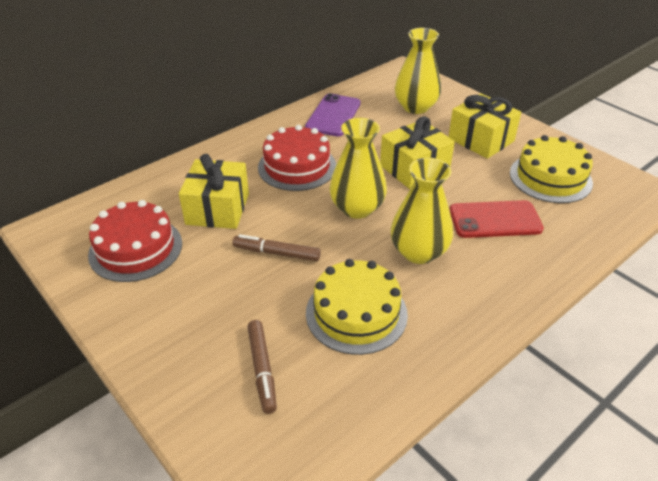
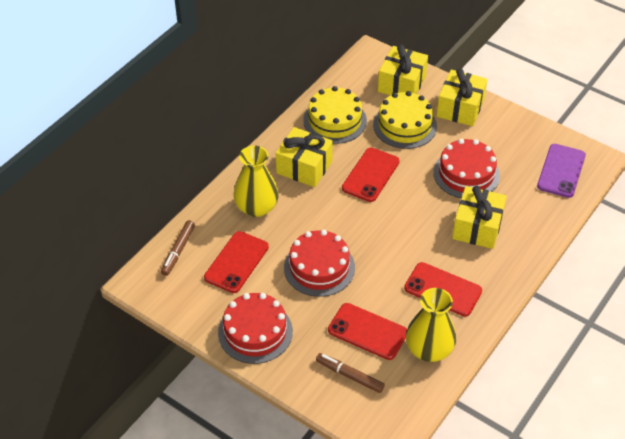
red cake: [88,200,182,282] [258,125,336,191] = 2 -> [218,293,293,364] [284,230,355,297] [433,139,500,198] = 3
red phone: [449,200,544,238] = 1 -> [204,231,269,293] [328,303,407,360] [342,148,400,202] [404,262,482,316] = 4
yellow gift: [179,154,249,229] [380,116,455,189] [448,93,521,159] = 3 -> [276,127,333,187] [378,45,428,95] [437,68,488,126] [452,186,507,249] = 4
yellow vase: [329,118,387,219] [391,158,453,264] [395,28,441,114] = 3 -> [233,145,279,217] [406,288,456,362] = 2

